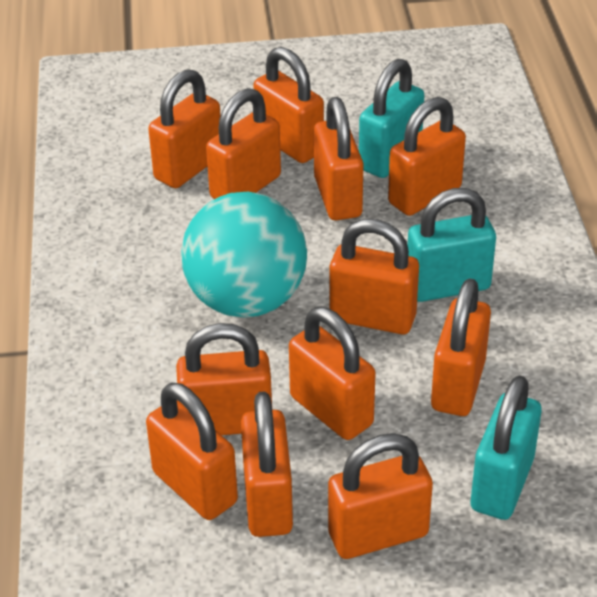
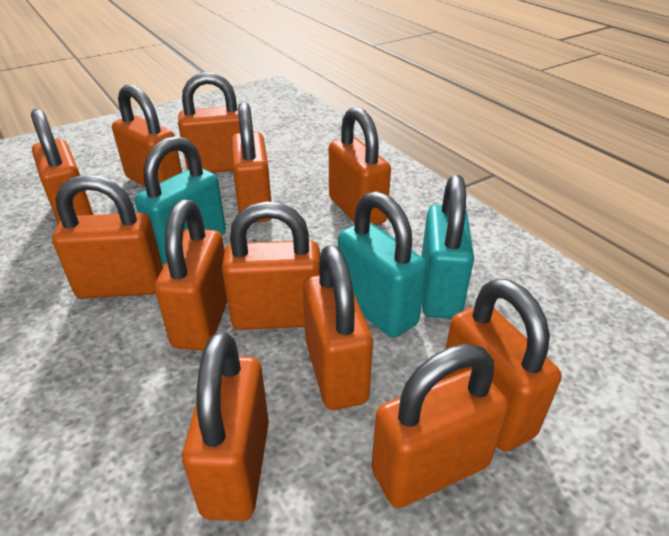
turquoise ball: [181,192,307,318] = 1 -> none = 0

